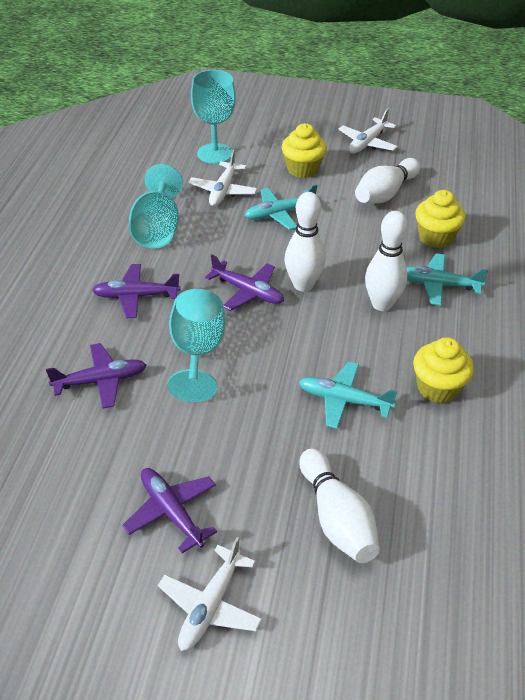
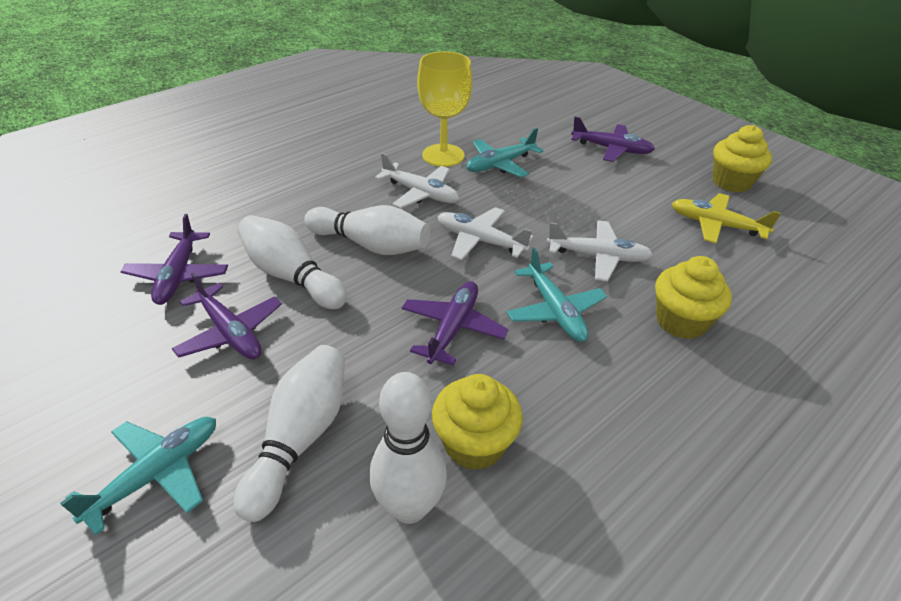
turquoise goblet: [129,164,183,248] [168,289,225,402] [191,70,236,164] = 3 -> none = 0
yellow goblet: none = 0 -> [417,51,473,167] = 1
yellow plane: none = 0 -> [672,193,781,243] = 1

